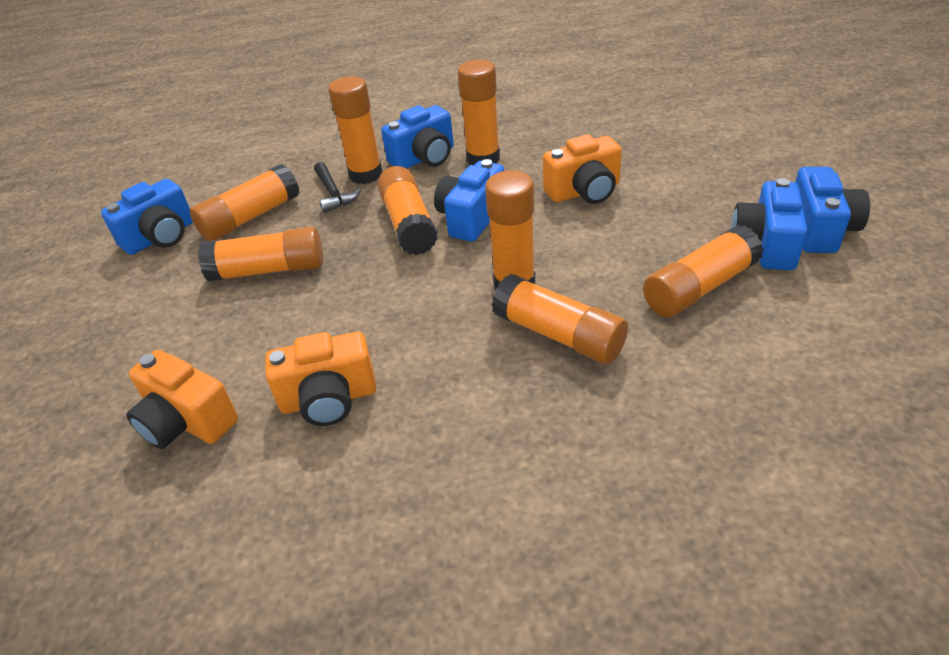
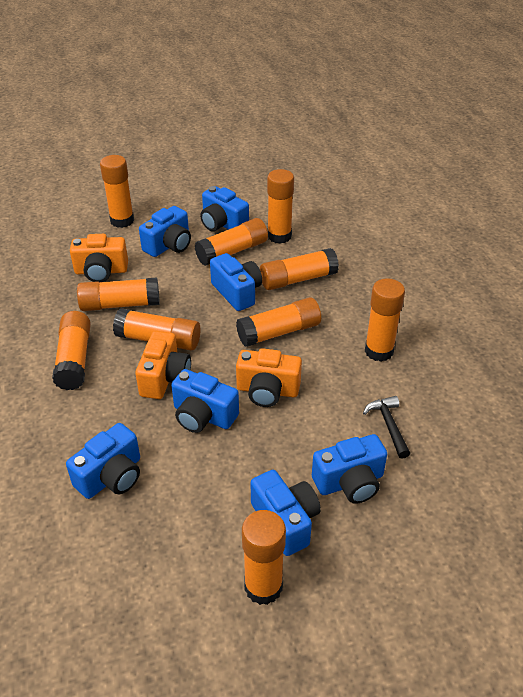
blue camera: [101,179,193,255] [381,105,454,169] [434,159,504,242] [731,178,808,270] [795,167,870,253] = 5 -> [66,423,140,499] [139,206,191,257] [171,369,239,433] [200,186,249,231] [210,253,262,311] [251,470,321,556] [312,434,387,504] = 7
orange glue stick: [190,164,300,241] [198,227,323,282] [328,76,382,184] [378,166,438,255] [457,60,500,165] [485,170,536,290] [492,274,628,364] [643,225,764,317] = 8 -> [52,311,91,390] [77,277,160,311] [100,155,134,228] [113,308,201,351] [195,218,268,266] [236,297,321,347] [242,510,286,605] [260,248,339,290] [267,169,294,244] [365,278,405,362] = 10

